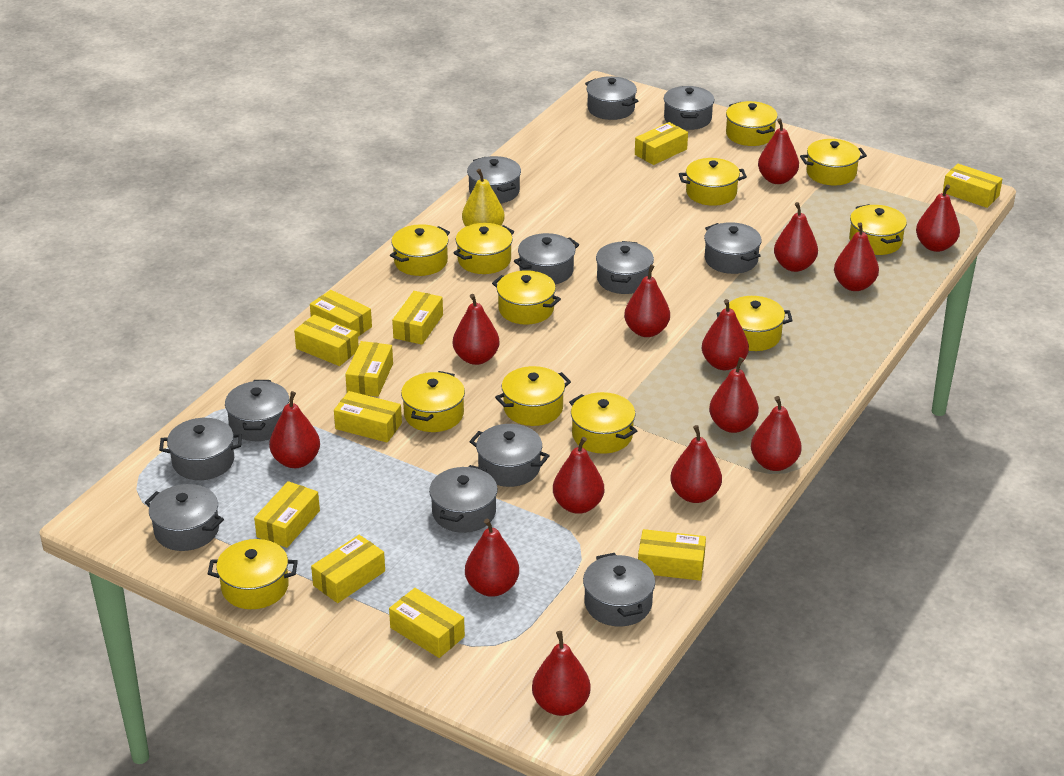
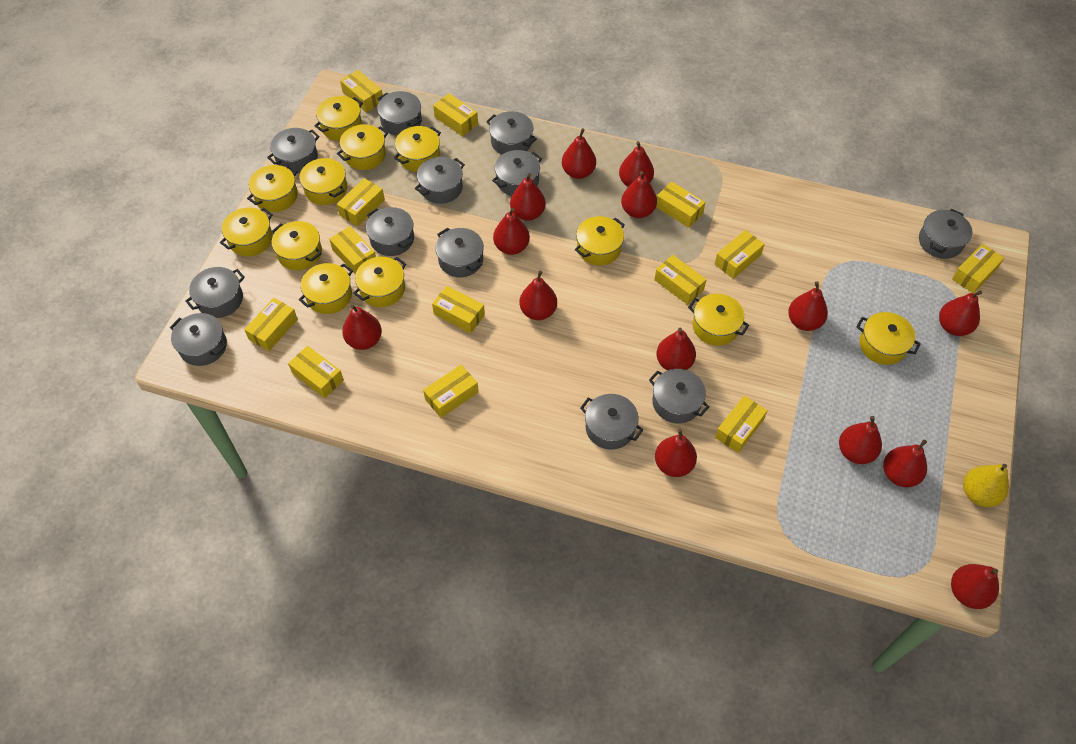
yellow box: [254,481,320,548] [294,315,359,366] [310,290,372,336] [311,535,385,603] [334,391,402,443] [345,341,393,397] [389,588,465,658] [392,291,443,345] [635,122,688,165] [638,529,706,581] [943,164,1003,208] = 11 -> [244,298,298,351] [288,346,344,398] [329,226,376,275] [337,178,385,226] [340,70,383,113] [423,365,479,418] [432,286,485,333] [433,93,478,136] [654,255,707,305] [656,181,706,228] [715,230,765,279] [715,396,768,453] [952,244,1004,293] = 13

